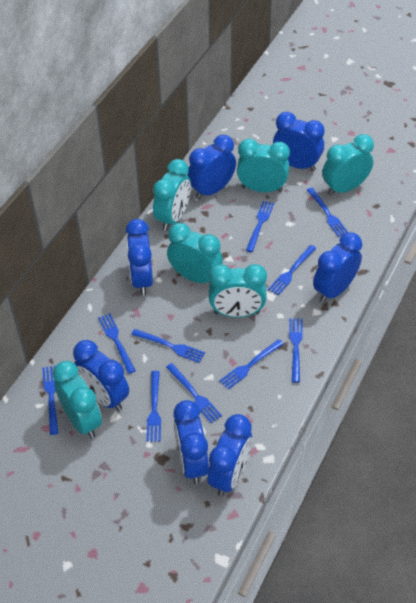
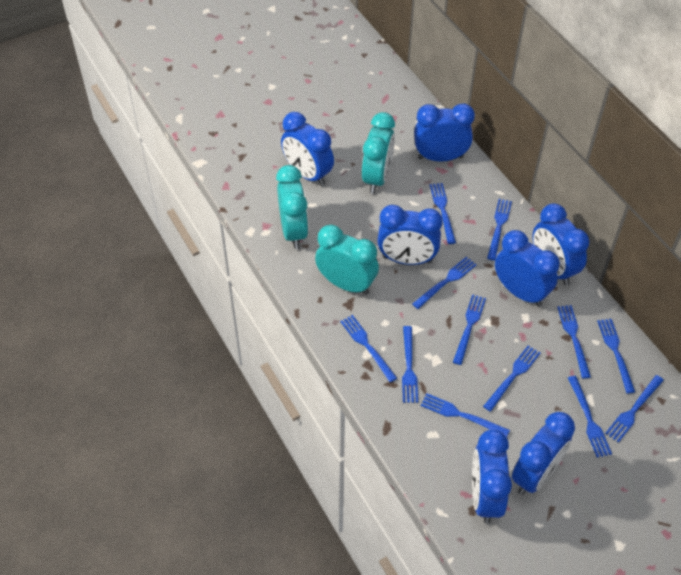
blue fork: [42,366,59,435] [98,313,136,374] [131,329,205,363] [146,371,161,442] [166,363,222,423] [219,339,284,390] [246,201,274,252] [268,245,316,295] [289,318,303,383] [307,188,349,237] = 10 -> [340,315,397,382] [402,326,418,403] [412,257,477,309] [421,393,510,437] [430,183,456,244] [453,294,486,365] [483,345,541,412] [487,199,512,261] [557,305,591,379] [568,376,612,458] [597,319,635,394] [605,375,664,443] = 12
turquoise clock: [53,361,102,438] [153,159,191,231] [167,223,223,283] [209,264,267,318] [237,139,290,192] [322,134,374,196] = 6 -> [276,165,309,249] [315,225,379,295] [362,112,395,194] = 3

